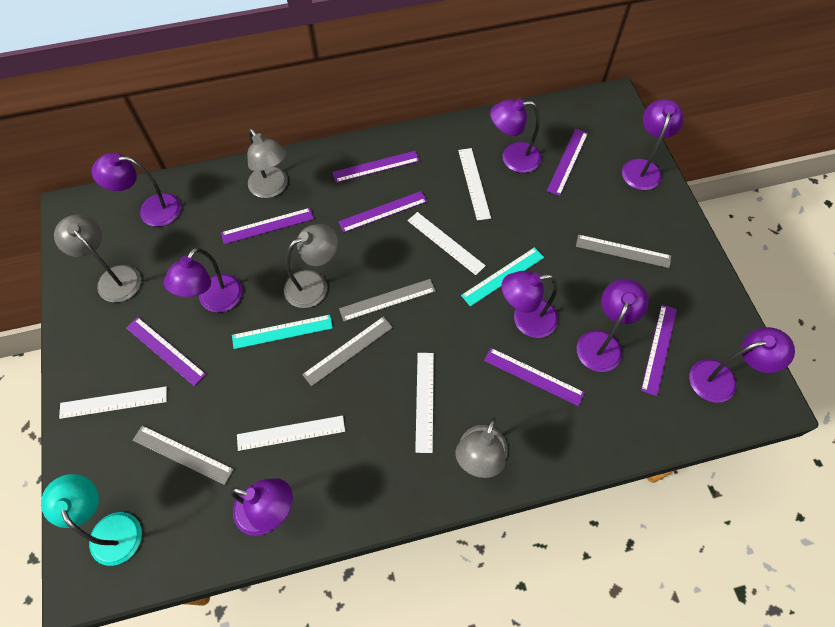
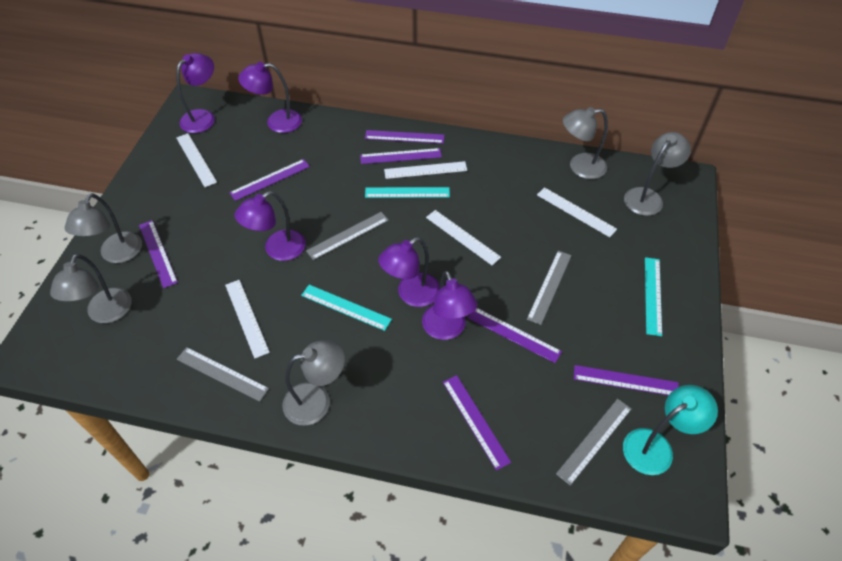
grey lamp: [54,215,141,303] [247,128,288,198] [284,224,338,308] [455,418,508,478] = 4 -> [50,254,132,323] [65,193,142,263] [282,340,345,425] [563,107,608,179] [624,132,691,216] = 5
purple lamp: [91,153,181,227] [164,248,243,312] [229,478,293,536] [490,99,541,173] [502,271,558,338] [577,279,649,372] [622,99,684,190] [689,327,795,403] = 8 -> [176,53,215,133] [235,191,306,261] [238,62,302,133] [378,237,440,307] [422,271,477,340] = 5
turquoise ruler: [232,315,333,349] [461,247,544,306] = 2 -> [301,285,392,331] [365,187,450,198] [645,257,662,336] = 3

